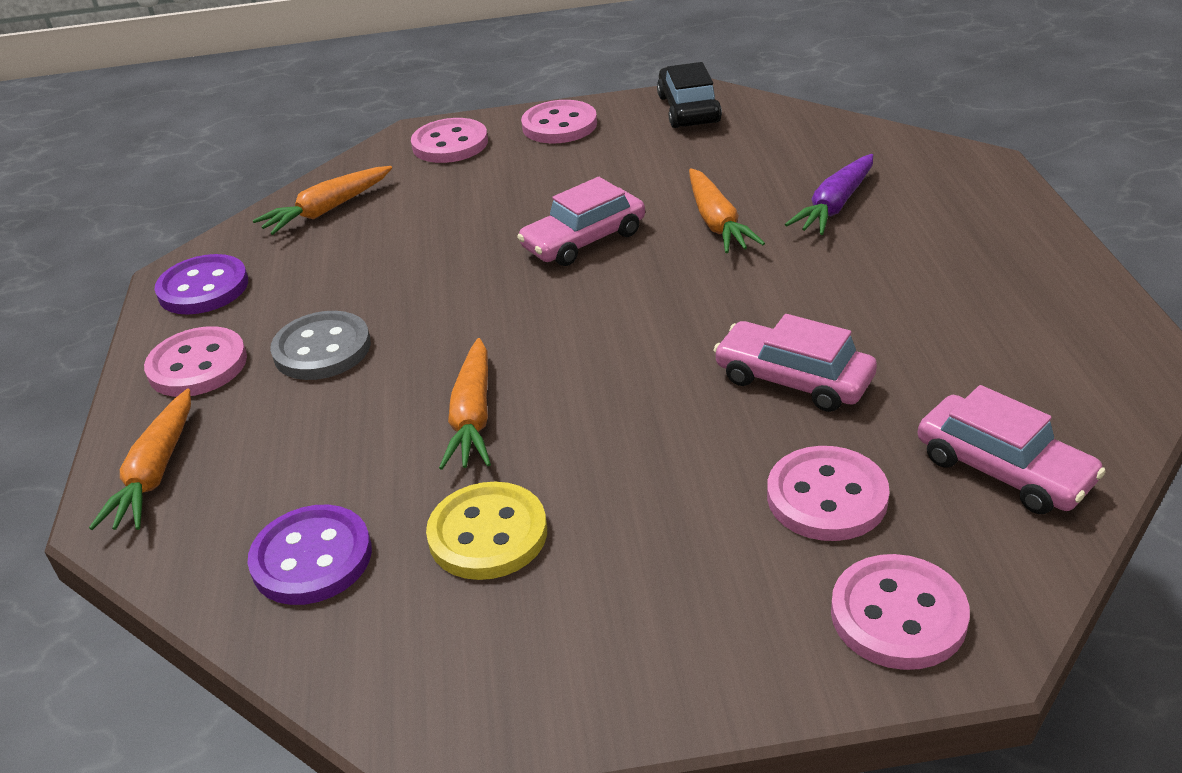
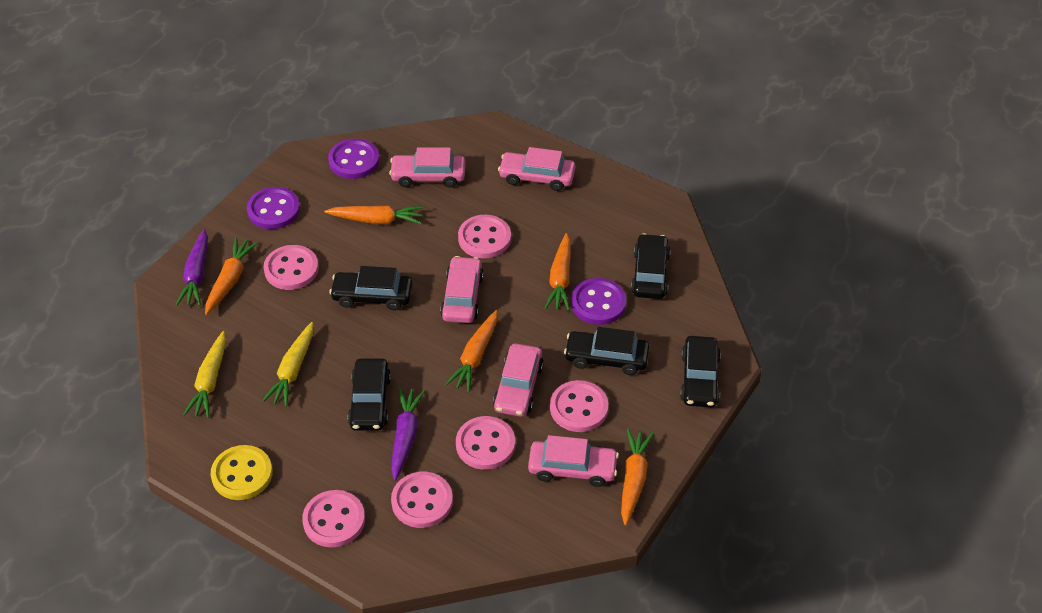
black car: [657,62,722,128] = 1 -> [329,266,413,311] [348,359,391,431] [564,327,650,375] [631,233,671,299] [680,336,721,407] = 5
grey button: [270,311,371,380] = 1 -> none = 0
orange carrot: [89,389,191,530] [253,166,392,235] [439,338,491,470] [689,168,765,253] = 4 -> [205,238,258,315] [324,205,423,224] [445,310,498,392] [545,233,571,311] [621,429,654,525] = 5
pink button: [144,326,247,397] [411,118,488,163] [521,100,597,143] [767,446,890,541] [831,554,970,670] = 5 -> [264,245,319,290] [302,490,365,547] [391,472,453,528] [456,416,515,470] [458,215,511,258] [550,380,608,432] = 6
pink car: [517,177,645,266] [713,314,877,412] [917,385,1106,514] = 3 -> [389,147,465,187] [440,256,484,323] [493,343,544,417] [498,147,575,191] [528,435,619,487] = 5
purple button: [155,254,248,315] [247,505,372,605] = 2 -> [247,187,300,229] [328,139,379,179] [571,278,626,325] = 3
purple carrot: [785,154,873,235] = 1 -> [176,229,208,306] [391,388,425,481] = 2
yellow carrot: none = 0 -> [183,331,226,418] [262,322,314,407] = 2

